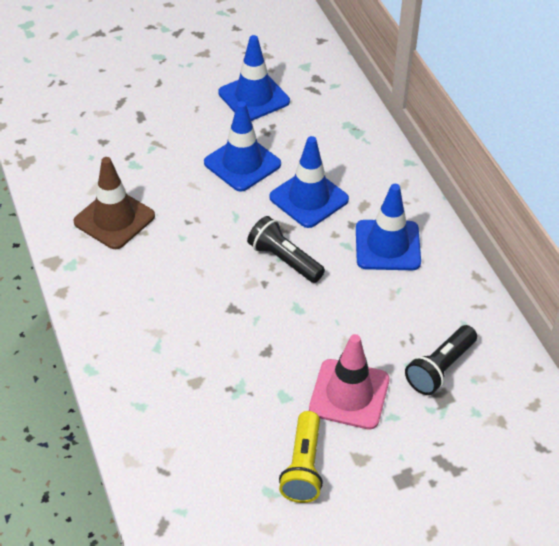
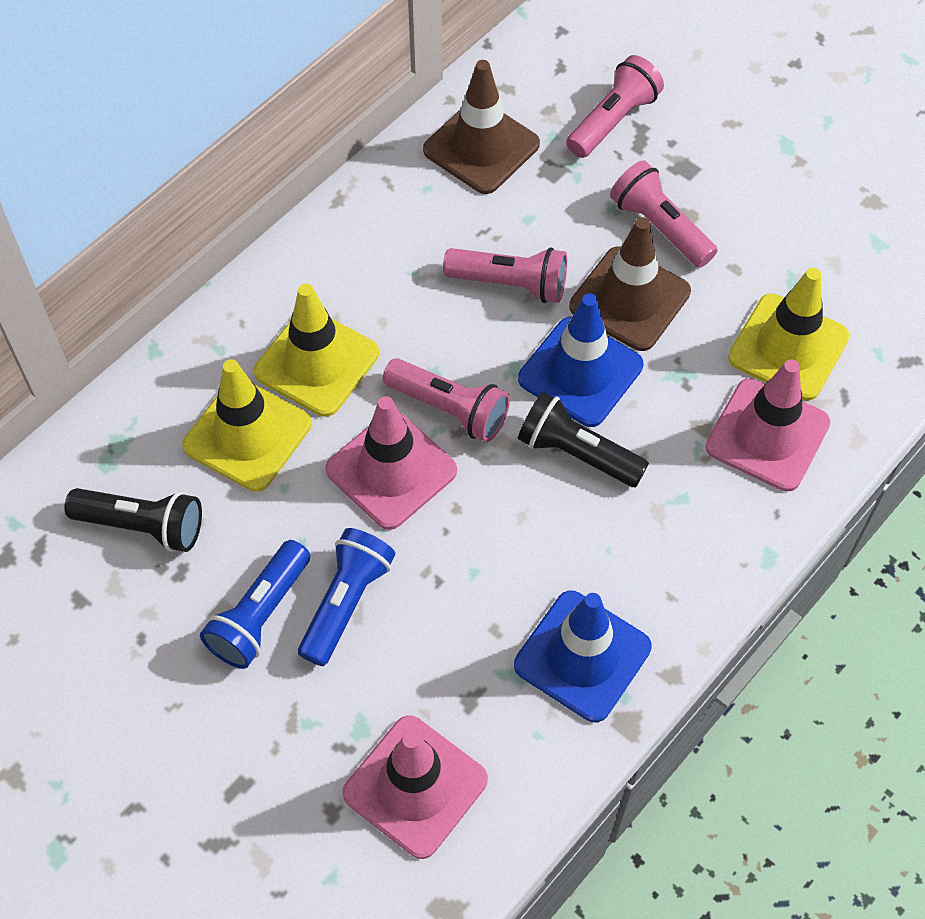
blue flashlight: none = 0 -> [200,540,310,669] [298,528,395,666] = 2
blue traffic cone: [204,101,281,192] [218,35,290,121] [269,136,349,228] [356,184,421,270] = 4 -> [514,591,652,722] [518,294,643,427] = 2
brown traffic cone: [73,157,155,249] = 1 -> [423,60,540,194] [569,217,691,351] = 2
pink flashlight: none = 0 -> [383,358,510,442] [443,247,567,303] [566,55,664,158] [610,160,718,268] = 4
pink traffic cone: [309,334,390,430] = 1 -> [325,396,457,530] [342,715,488,859] [706,359,830,491] = 3
yellow flashlight: [279,411,323,503] = 1 -> none = 0
yellow traffic cone: none = 0 -> [182,359,311,492] [254,284,379,417] [728,268,850,401] = 3

